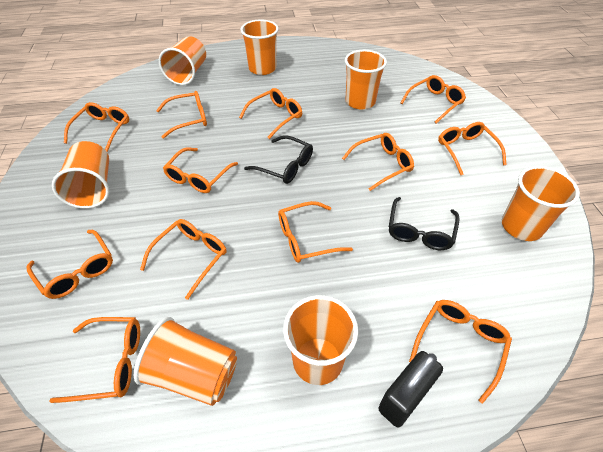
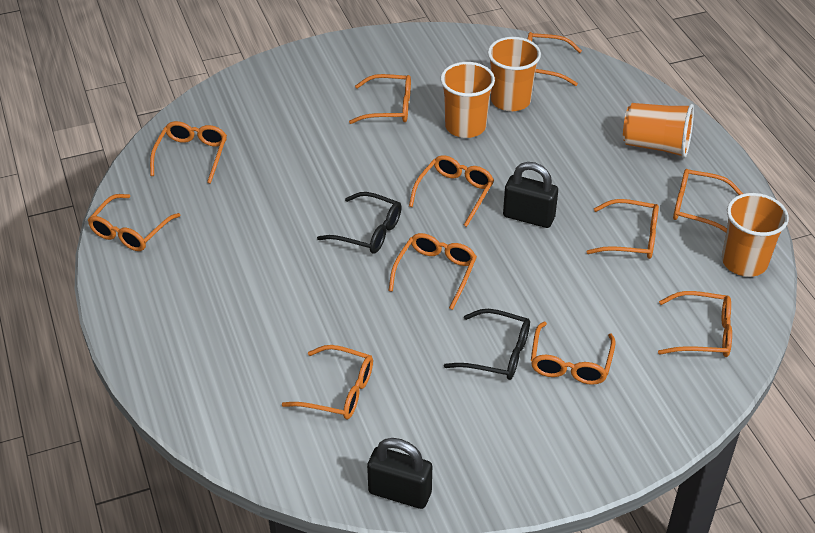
black padlock: [378,351,443,427] = 1 -> [367,438,432,509] [503,162,558,228] = 2
orange cup: [52,141,109,209] [134,317,237,406] [159,36,206,85] [240,20,279,75] [283,295,358,385] [345,50,387,109] [502,166,580,241] = 7 -> [441,62,495,138] [488,37,541,111] [623,103,694,158] [722,193,789,277] = 4
orange glasses: [27,230,113,299] [50,317,140,403] [64,102,130,152] [140,219,227,300] [156,91,207,138] [163,148,238,193] [239,88,302,139] [278,201,353,263] [342,133,414,191] [401,75,466,124] [409,300,512,404] [438,122,507,175] = 12 -> [88,194,181,251] [150,121,227,184] [282,345,373,419] [349,74,411,124] [389,233,477,310] [409,155,494,227] [528,32,582,86] [531,322,616,385] [587,199,659,259] [658,291,732,357] [673,169,743,233] = 11

